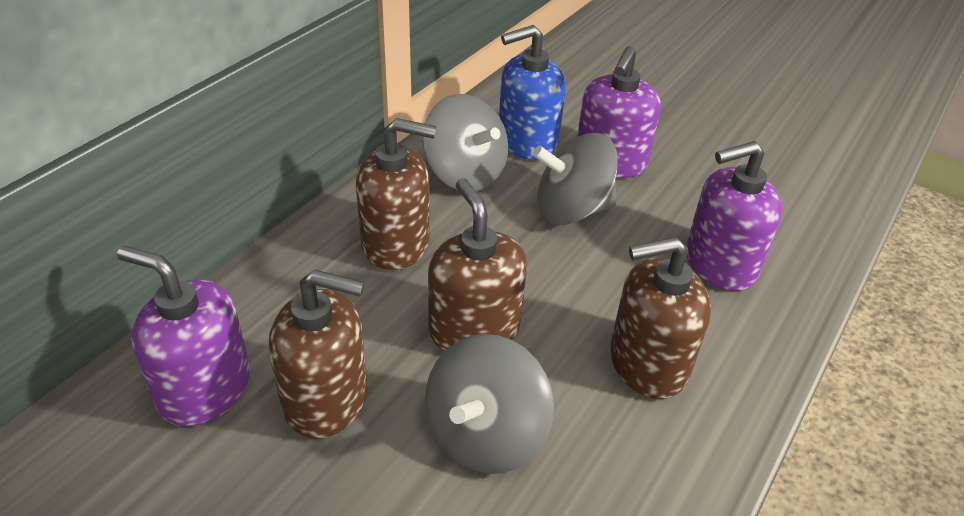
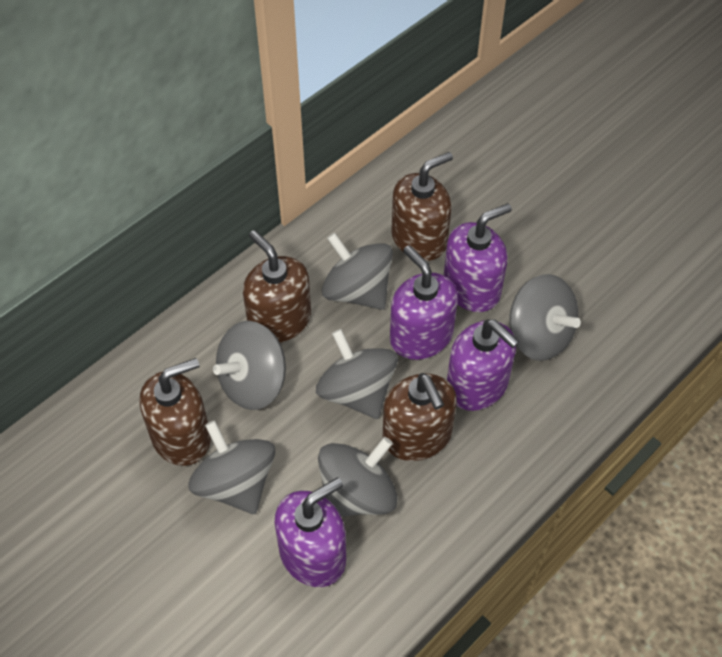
blue soap dispenser: [499,25,566,160] = 1 -> none = 0
grey spinning top: [422,94,508,192] [425,334,554,474] [533,133,618,225] = 3 -> [188,420,275,514] [213,321,286,410] [316,329,398,419] [318,437,398,517] [322,233,393,310] [509,274,581,361] = 6
purple soap dispenser: [117,246,250,427] [577,46,661,178] [686,141,783,291] = 3 -> [275,478,346,587] [390,245,458,360] [444,203,512,312] [447,319,519,411] = 4

